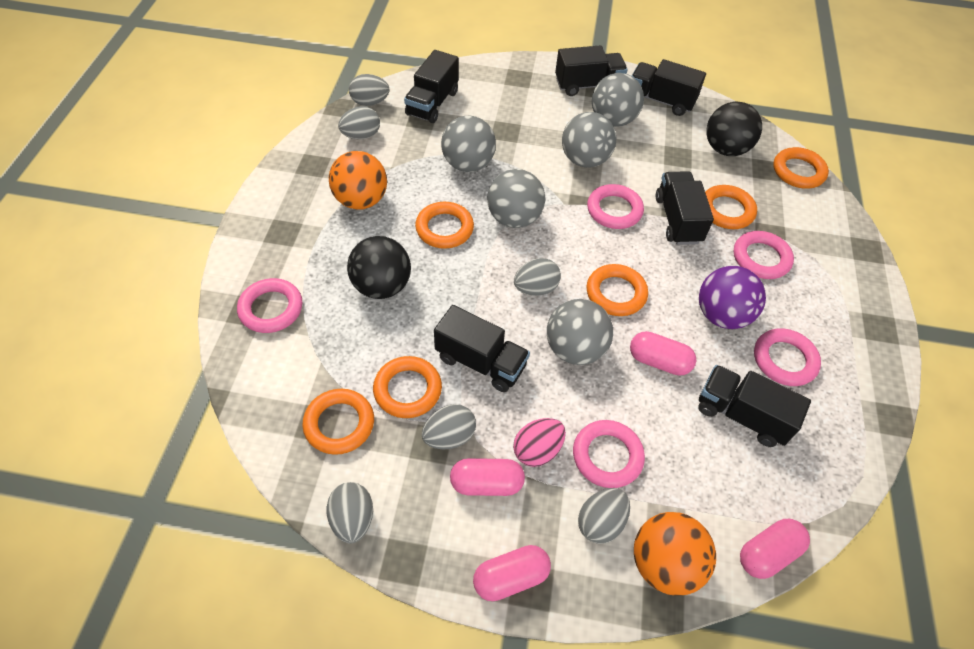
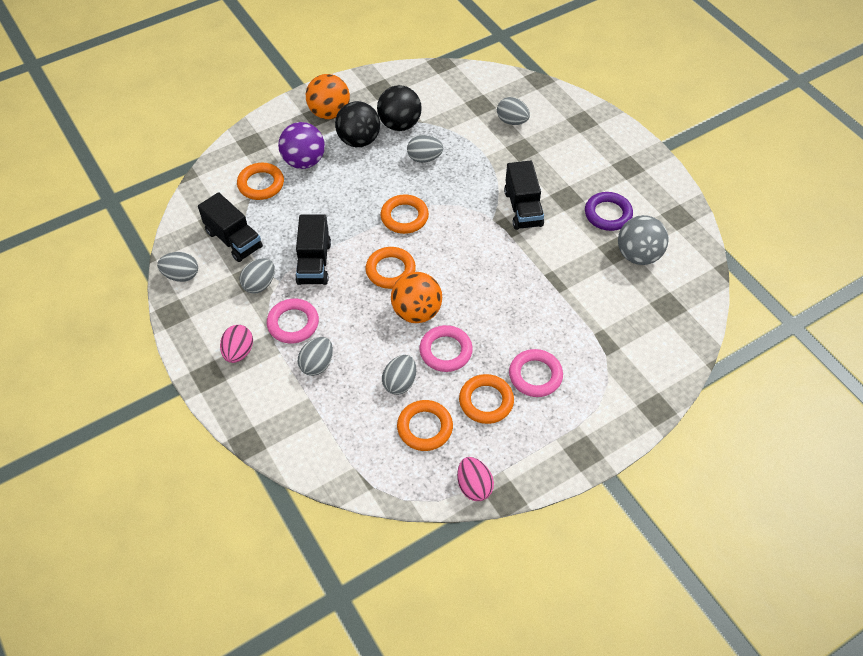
black truck: [404,50,459,123] [434,305,530,392] [555,45,628,96] [632,59,706,116] [656,171,714,245] [698,365,811,447] = 6 -> [198,192,263,262] [295,215,331,285] [504,161,544,230] = 3
grey ball: [441,116,496,172] [487,169,545,228] [547,299,613,365] [562,112,616,168] [592,73,644,127] = 5 -> [618,215,669,265] = 1
orange ring: [302,389,374,455] [373,356,442,418] [415,202,474,249] [587,264,648,316] [705,185,757,229] [773,147,829,188] = 6 -> [237,163,284,200] [365,247,416,289] [381,195,429,234] [397,400,453,451] [459,374,514,424] = 5
pink capsule: [450,458,525,496] [473,545,551,601] [630,331,697,376] [740,519,810,579] = 4 -> none = 0
pink egg: [513,418,566,467] = 1 -> [220,325,253,363] [457,457,494,501] = 2
pink ring: [237,278,302,333] [573,420,645,488] [587,184,644,229] [734,231,794,279] [754,328,821,386] = 5 -> [267,299,319,344] [419,325,473,372] [509,349,563,397] = 3
purple ring: none = 0 -> [585,192,633,231] = 1

